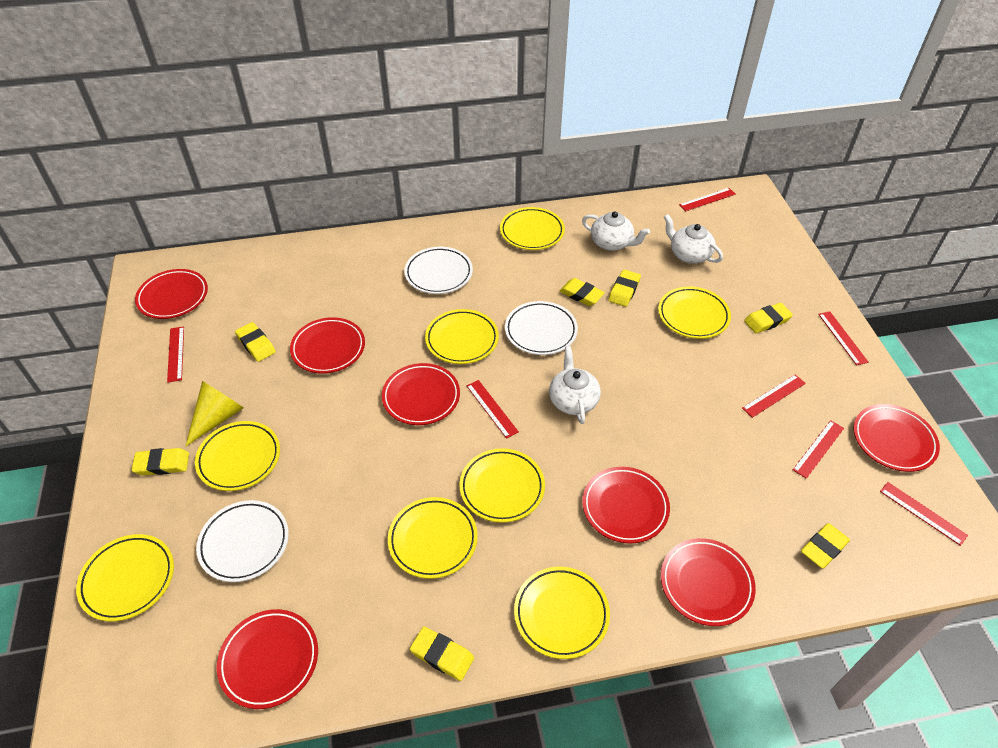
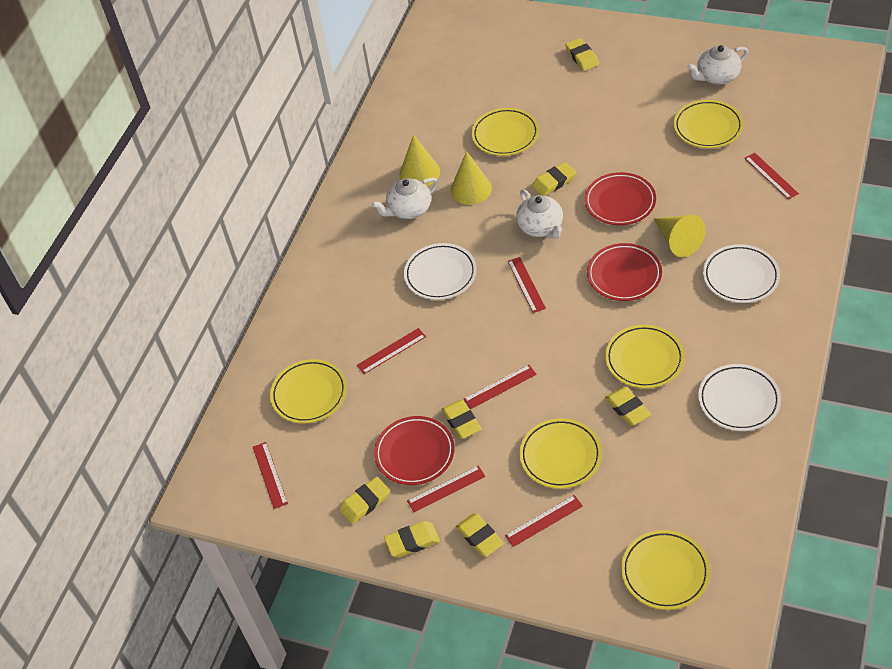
red plate: [135,269,208,319] [217,609,318,709] [290,317,365,374] [382,363,460,425] [582,467,670,543] [661,538,756,626] [853,404,940,472] = 7 -> [374,416,455,485] [584,172,656,225] [587,243,662,301] = 3
yellow cone: [185,381,244,447] = 1 -> [400,135,440,186] [450,151,492,205] [653,215,705,257] = 3
yellow plate: [76,534,174,621] [195,421,280,491] [388,497,478,579] [425,309,499,364] [459,448,545,523] [500,207,565,250] [514,567,610,659] [658,286,731,339] = 8 -> [270,359,347,424] [472,108,539,156] [520,418,602,489] [605,325,685,388] [621,530,710,610] [674,100,744,148] = 6

